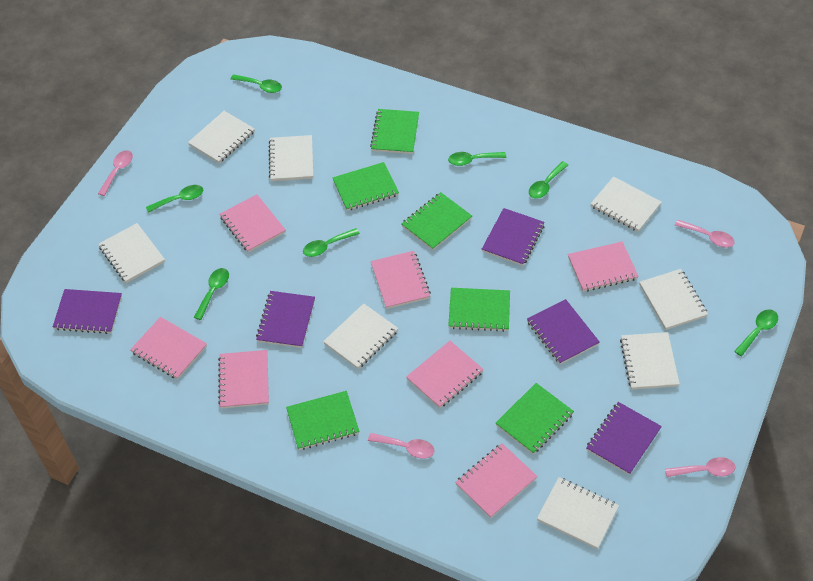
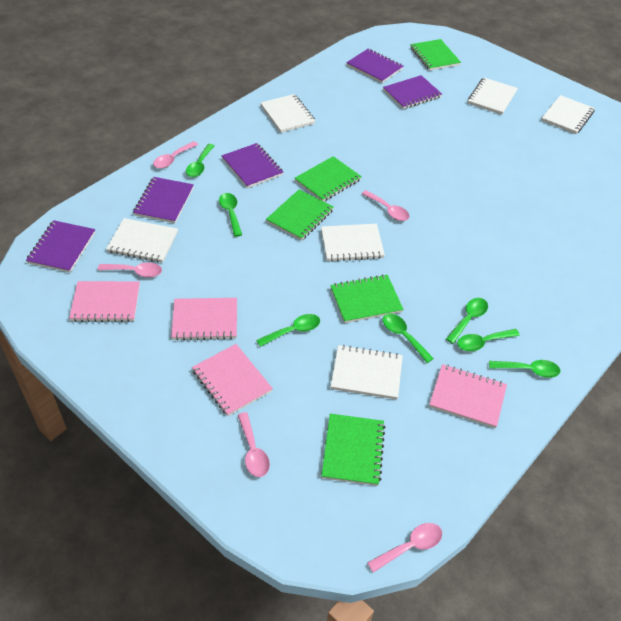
green notebook: [286,391,360,450] [332,162,399,211] [370,109,419,154] [401,192,472,250] [448,288,510,332] [496,383,574,454] = 6 -> [266,190,334,241] [295,156,362,202] [321,414,385,486] [330,274,404,323] [410,39,461,71] = 5
pink notebook: [130,317,207,379] [218,350,269,408] [220,194,286,253] [371,251,431,309] [406,341,484,408] [455,443,538,518] [568,242,639,292] = 7 -> [69,281,140,322] [171,298,237,341] [192,344,273,416] [429,364,507,428] = 4
pink spoon: [98,150,133,196] [368,433,434,459] [665,457,735,477] [675,220,735,248] = 4 -> [98,262,162,278] [153,141,198,168] [238,412,270,477] [362,190,409,221] [367,523,442,573] = 5
white notebook: [98,223,165,283] [188,111,255,163] [269,135,313,181] [323,303,398,369] [537,477,619,549] [590,177,662,232] [620,332,680,390] [639,269,708,330] = 8 -> [106,218,178,263] [261,94,315,133] [321,224,385,262] [331,345,403,400] [468,78,518,115] [542,95,595,134] = 6

